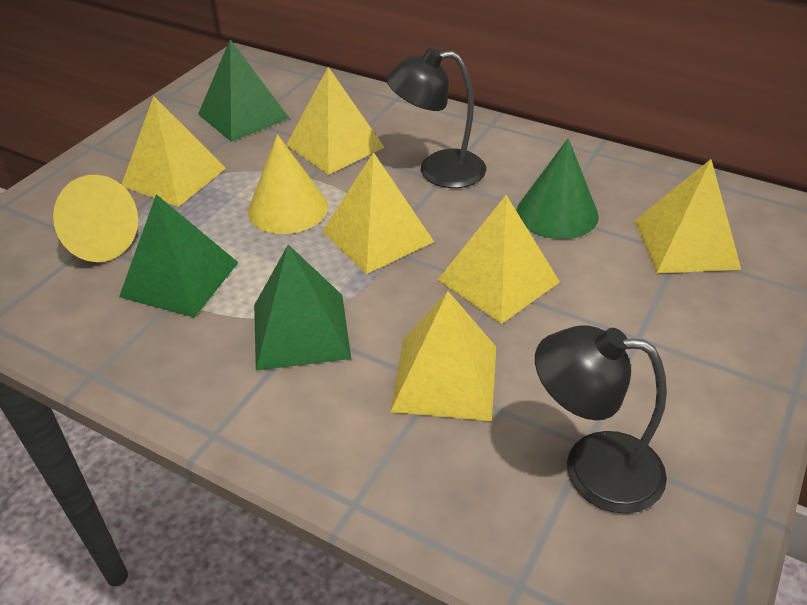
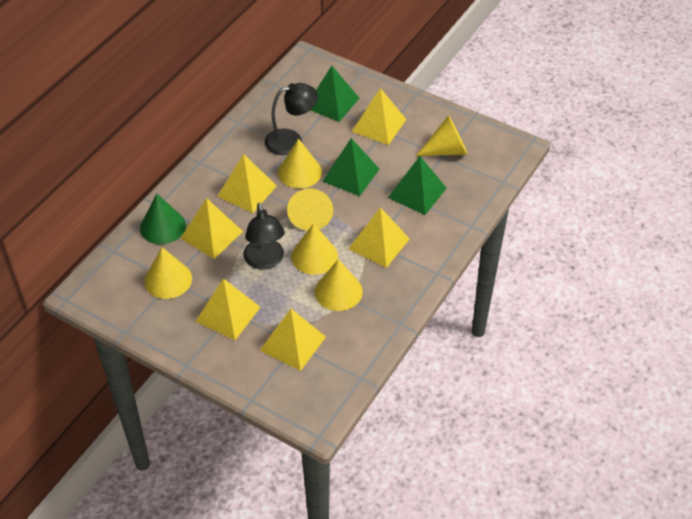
yellow cone: [53,175,138,262] [248,134,328,234] = 2 -> [144,247,192,299] [278,139,322,188] [287,189,333,231] [291,223,338,275] [315,259,363,311] [416,115,468,156] = 6

